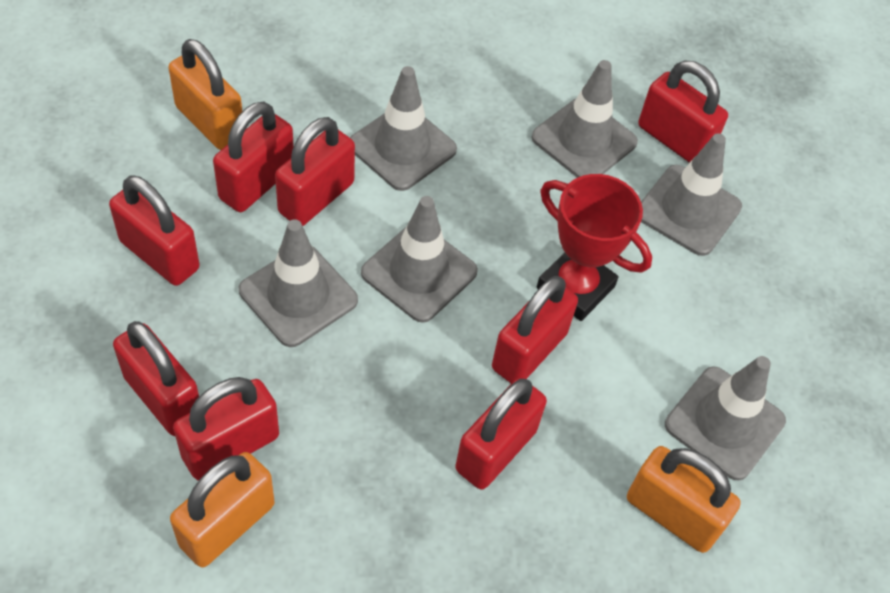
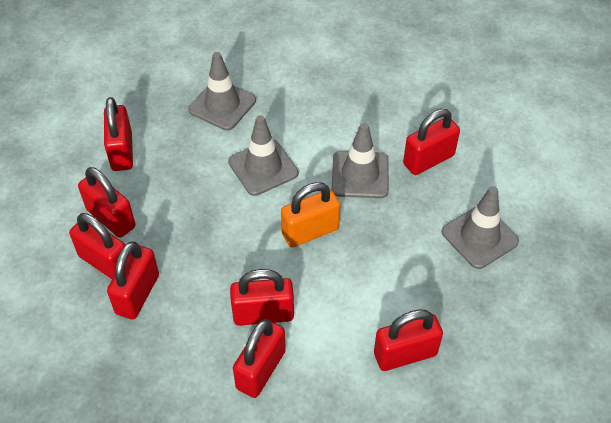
grey traffic cone: [239,219,358,347] [350,66,457,191] [361,196,478,323] [531,60,638,178] [641,133,742,256] [665,356,786,481] = 6 -> [188,52,256,131] [228,115,298,196] [332,123,389,198] [441,186,519,269] = 4
orange padlock: [168,39,242,150] [170,452,274,567] [627,446,741,553] = 3 -> [281,182,340,247] = 1
red trophy: [537,174,652,321] = 1 -> none = 0

